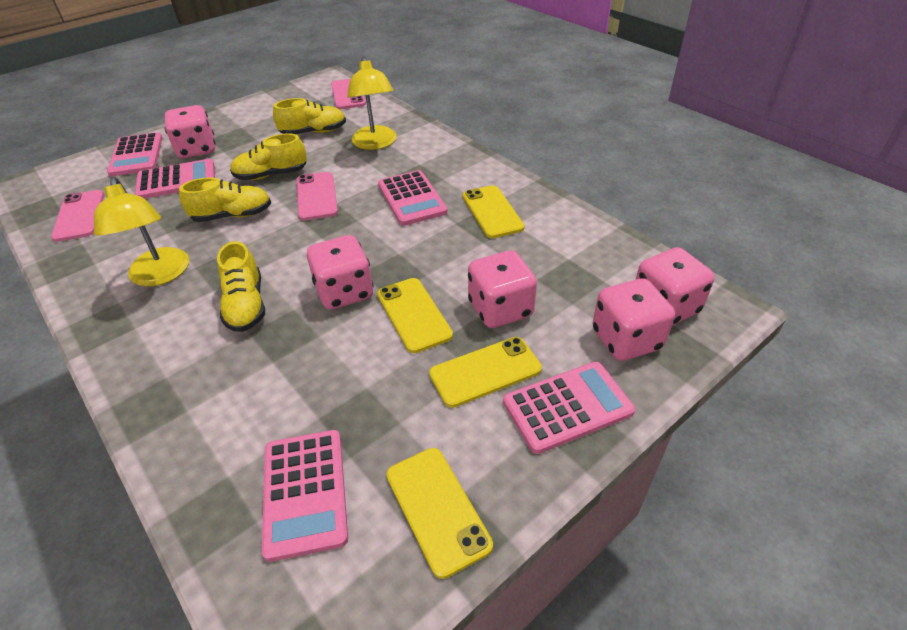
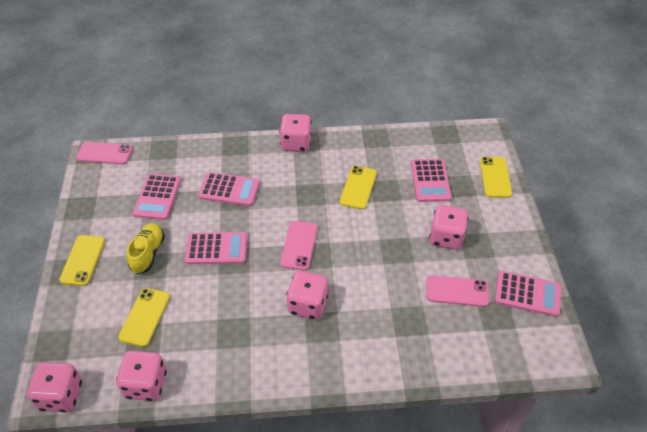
yellow lamp: [94,177,189,286] [347,57,397,150] = 2 -> none = 0
yellow shoe: [179,178,271,222] [217,241,265,332] [230,133,307,180] [273,98,346,134] = 4 -> [127,223,165,274] = 1

